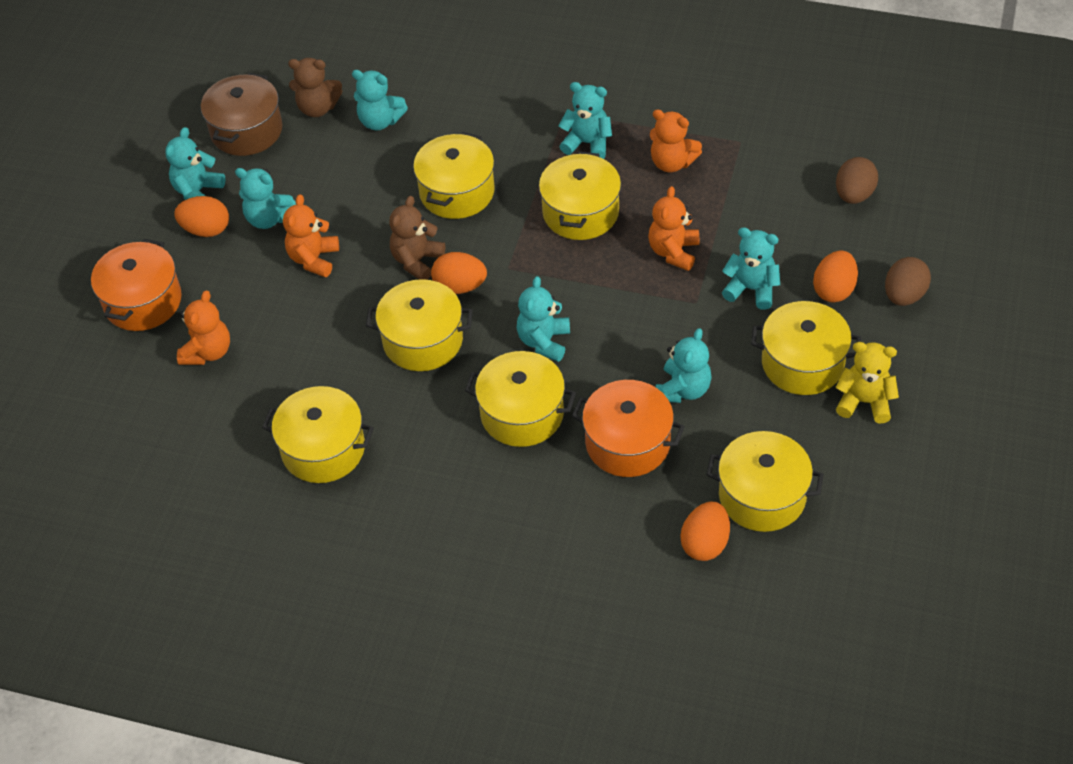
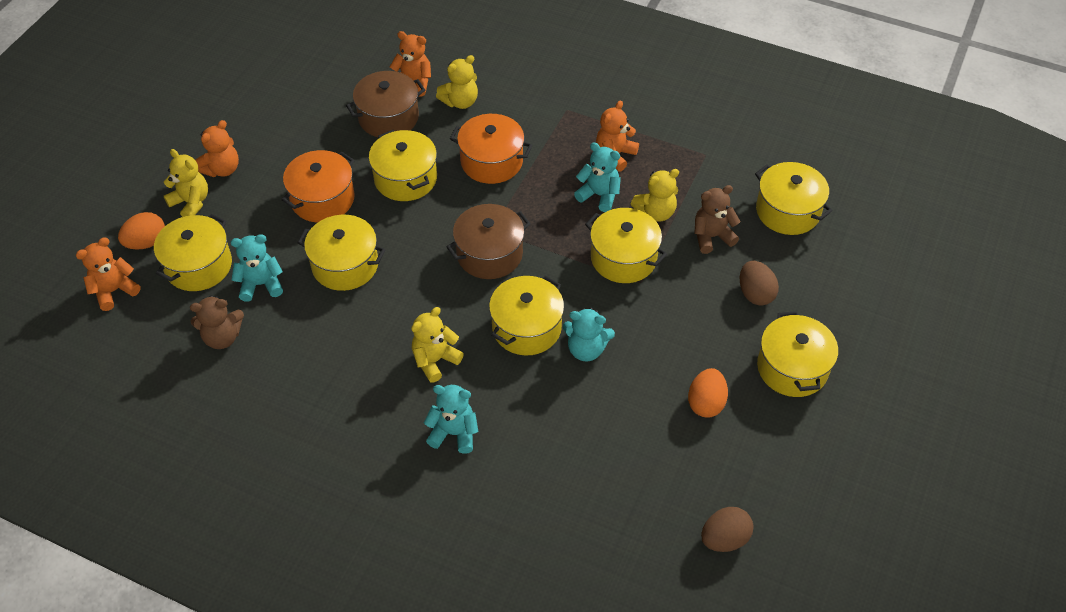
brown pot: [201,73,283,156] = 1 -> [346,71,425,137] [447,204,531,279] = 2
orange egg: [174,196,229,237] [431,252,487,294] [681,502,730,561] [813,250,858,302] = 4 -> [118,212,165,250] [688,368,728,418] = 2
turquoise teddy bear: [165,127,225,200] [235,168,296,229] [352,70,408,130] [516,276,570,362] [559,82,612,159] [656,328,712,403] [722,227,780,310] = 7 -> [231,234,283,302] [424,385,479,454] [563,307,615,361] [574,142,621,212] = 4
yellow teddy bear: [835,342,899,423] = 1 -> [164,149,208,217] [411,307,464,383] [436,55,478,109] [630,169,679,222] = 4

